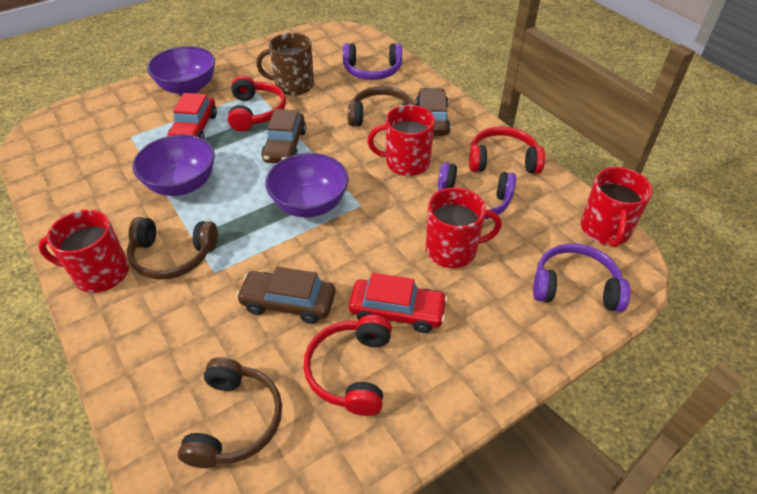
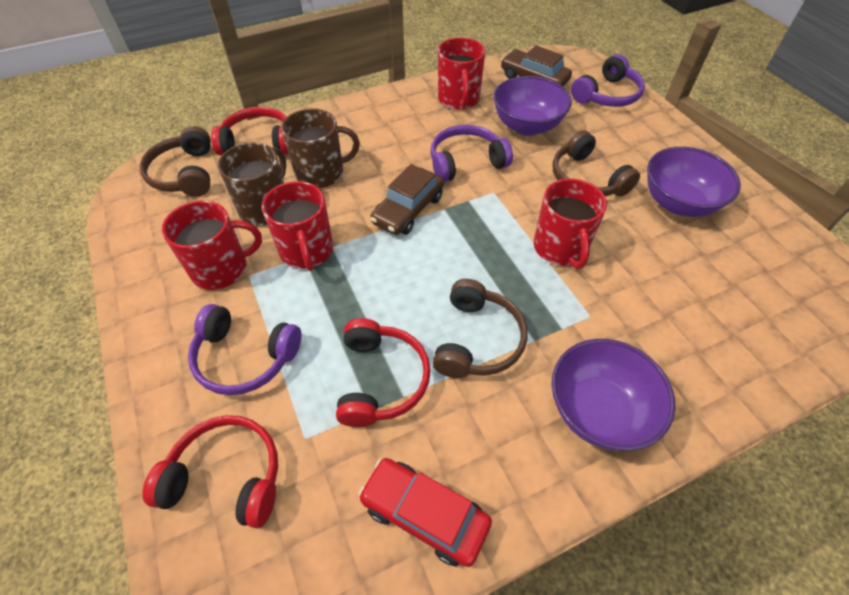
brown car: [236,267,335,324] [261,109,306,163] [416,88,450,136] = 3 -> [370,164,444,235] [501,45,572,86] = 2
brown mug: [256,33,314,96] = 1 -> [218,142,286,226] [282,108,360,188] = 2
red car: [167,93,217,139] [349,273,448,333] = 2 -> [358,458,492,567] = 1

